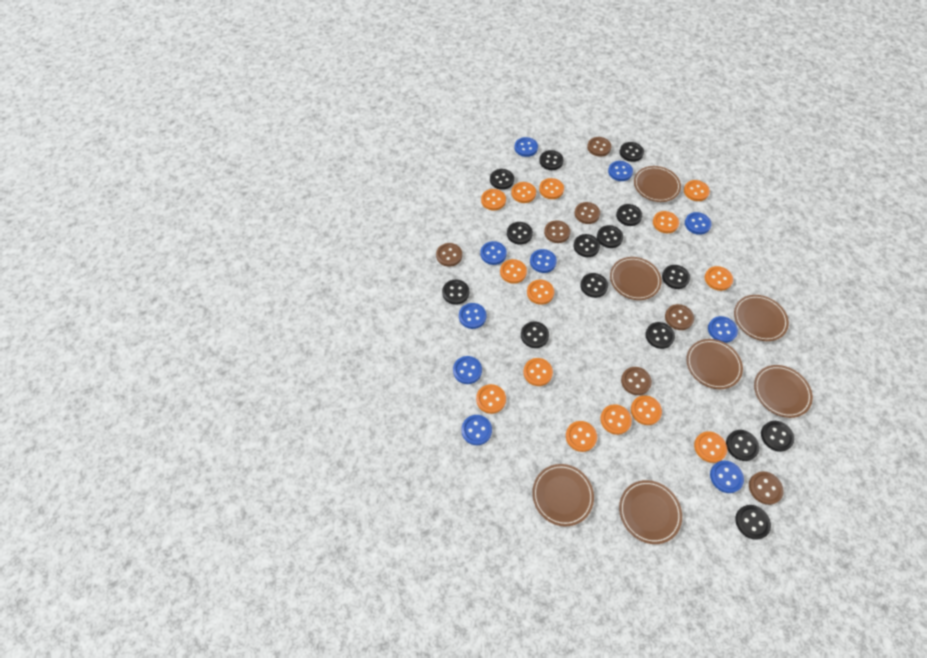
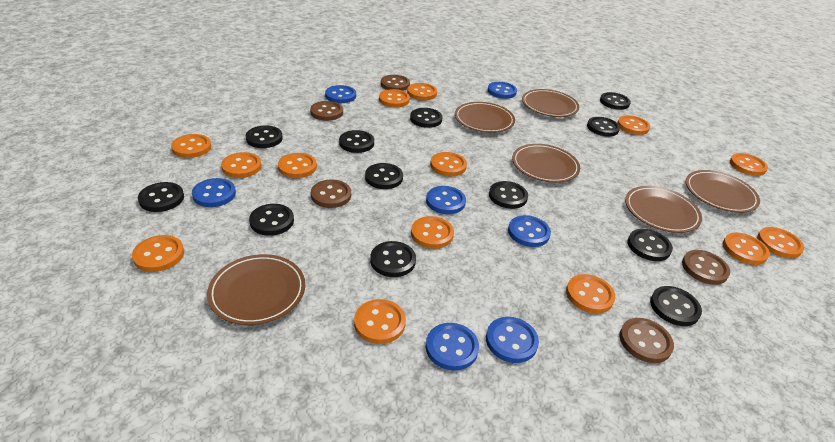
black button: [442,280,469,305] [490,169,514,190] [507,222,533,245] [521,322,549,348] [539,150,564,170] [573,234,600,257] [580,273,608,298] [597,225,623,248] [616,204,642,226] [620,142,644,162] [645,322,675,349] [662,265,690,289] [726,430,759,461] [735,505,771,540] [761,421,794,452] = 15 -> [138,182,184,212] [246,125,283,148] [249,204,294,236] [339,130,374,153] [365,163,403,189] [370,241,416,277] [410,108,443,128] [489,181,528,209] [587,117,620,137] [600,92,631,110] [628,229,673,261] [650,286,702,326] = 12
blue button: [453,356,482,384] [459,303,486,329] [461,415,492,445] [480,241,507,265] [514,137,538,157] [530,249,557,273] [608,161,633,181] [685,212,712,235] [708,316,738,343] [710,461,744,493] = 10 -> [192,178,236,207] [325,85,356,103] [426,186,466,214] [426,323,479,371] [486,317,539,363] [488,82,517,99] [508,215,551,247] = 7
brown button: [436,243,462,267] [544,220,570,243] [574,202,600,224] [587,137,612,157] [621,367,652,395] [665,304,694,330] [749,471,784,505] = 7 -> [310,101,343,121] [311,179,351,208] [381,75,410,91] [619,318,674,363] [682,250,730,285] = 5
brown plate: [532,464,594,526] [610,257,662,300] [619,480,682,544] [634,166,681,202] [686,339,743,389] [734,295,789,341] [754,365,813,418] = 7 -> [207,254,305,325] [455,102,515,133] [512,144,580,183] [522,89,579,117] [625,186,702,233] [686,170,760,213] = 6

